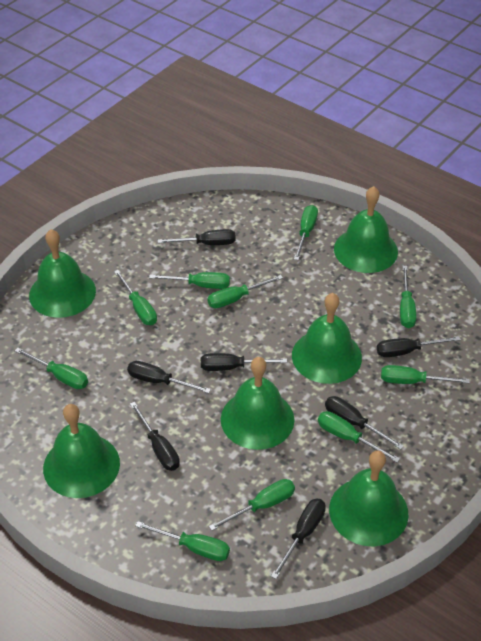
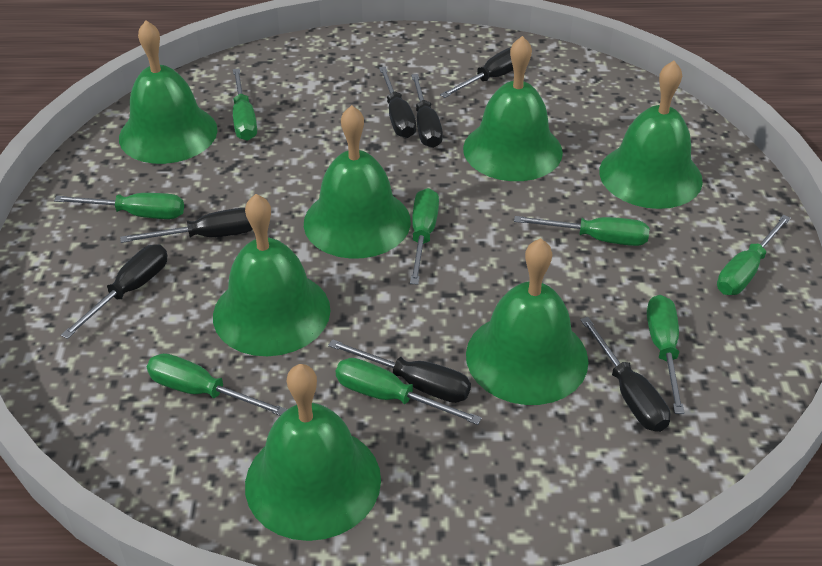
green bell: [29,229,96,318] [43,404,120,498] [221,357,294,450] [292,293,362,384] [329,451,408,546] [334,186,398,273] = 6 -> [119,20,218,164] [213,194,330,356] [245,364,381,541] [304,105,411,259] [463,36,563,181] [466,238,588,405] [599,61,703,209] = 7
green screwdriver: [15,348,88,389] [114,270,157,325] [135,521,230,561] [149,272,230,289] [207,275,283,308] [209,479,295,531] [294,205,318,260] [318,411,400,463] [381,365,470,384] [400,266,416,328] = 10 -> [54,193,184,219] [147,353,288,416] [233,68,257,141] [336,358,482,425] [410,188,439,285] [514,216,650,246] [647,295,685,414] [717,215,791,295] = 8

